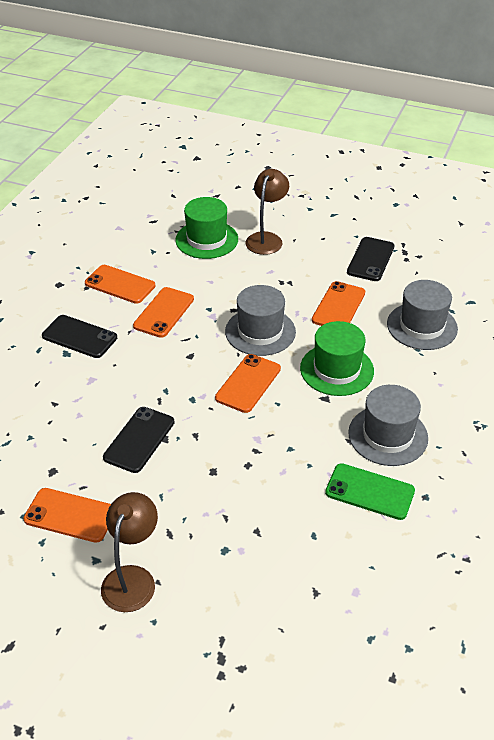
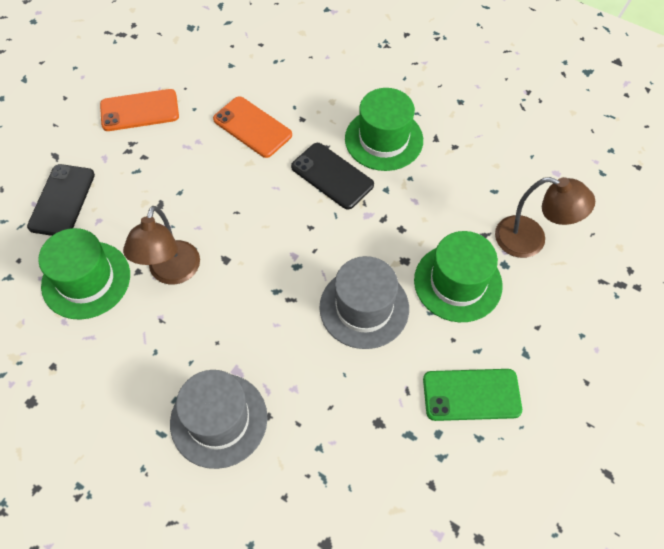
black phone: [42,315,117,358] [103,407,174,473] [347,237,394,281] = 3 -> [27,164,95,236] [291,143,374,210] = 2
green hat: [175,197,238,259] [300,321,374,396] = 2 -> [38,228,130,320] [345,88,423,171] [414,231,503,322] = 3
grey hat: [225,285,296,356] [348,385,428,466] [387,280,458,350] = 3 -> [170,370,268,469] [319,256,409,349] = 2
orange phone: [24,488,111,543] [85,265,155,304] [133,287,194,338] [215,354,281,413] [312,281,365,326] = 5 -> [100,89,179,131] [213,96,292,158] = 2

